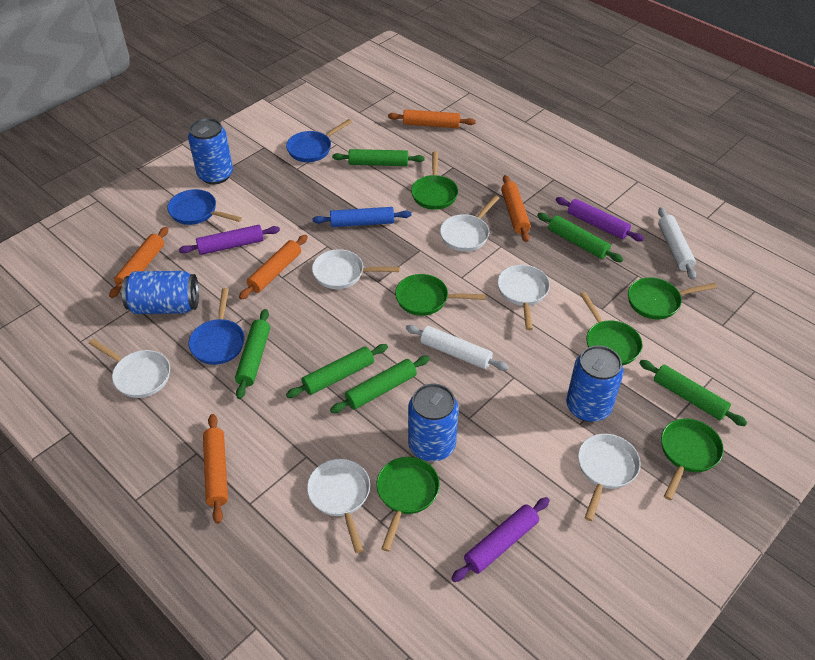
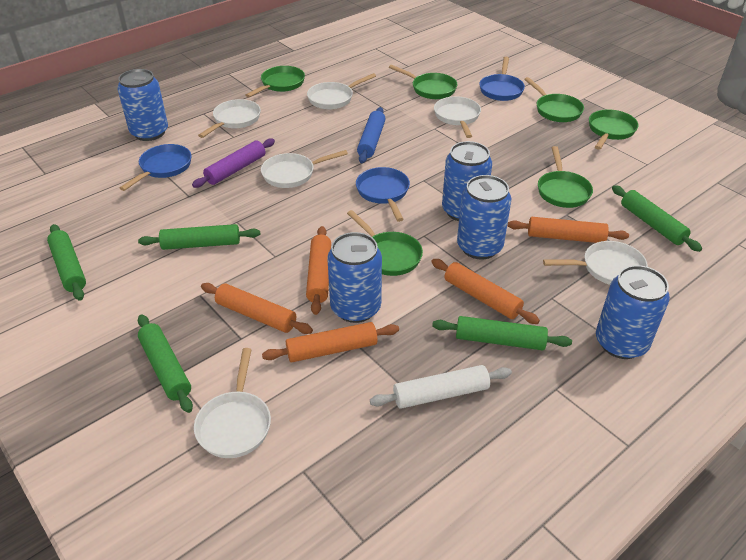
blue can: [122,271,199,314] [188,118,233,184] [408,384,459,461] [566,345,624,422] = 4 -> [118,69,168,141] [327,232,382,323] [442,141,492,221] [457,175,511,260] [596,265,670,359] = 5
green rolling pin: [235,309,270,399] [286,344,388,398] [330,356,430,413] [332,149,425,166] [537,213,623,262] [639,360,747,426] = 6 -> [47,224,86,301] [138,224,260,250] [138,314,193,413] [432,316,572,350] [612,185,702,252] = 5
purple rolling pin: [179,225,280,255] [451,497,550,582] [556,197,644,242] = 3 -> [192,139,275,188] = 1
white rolling pin: [406,325,509,371] [658,207,696,280] = 2 -> [370,365,512,409] = 1

